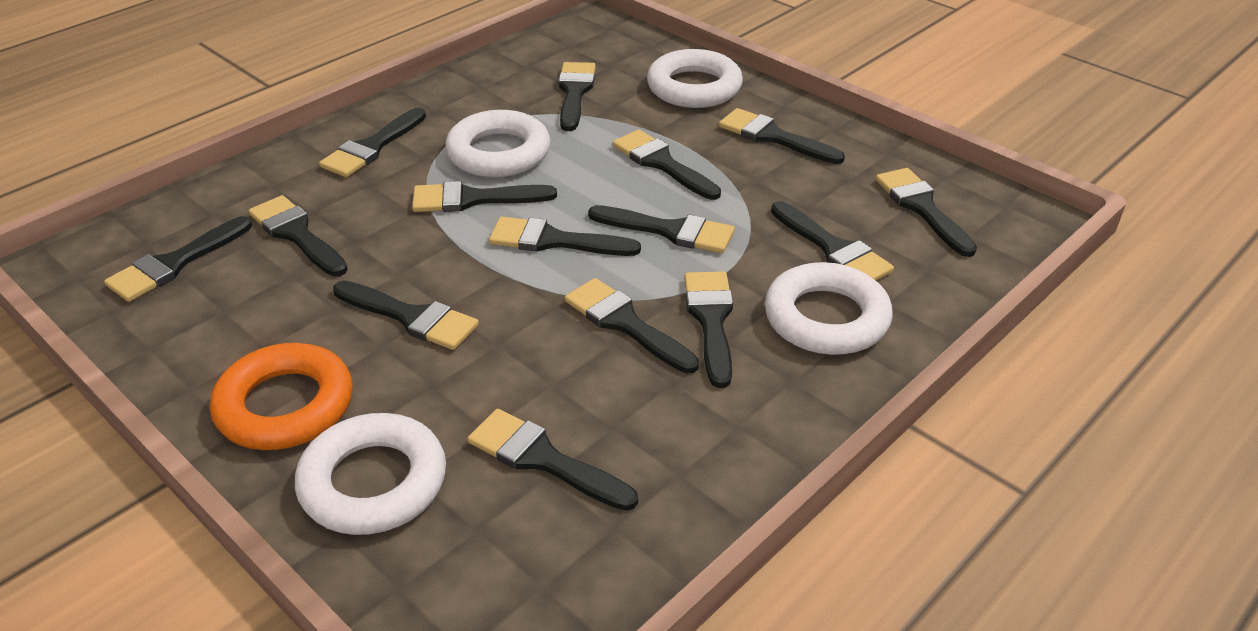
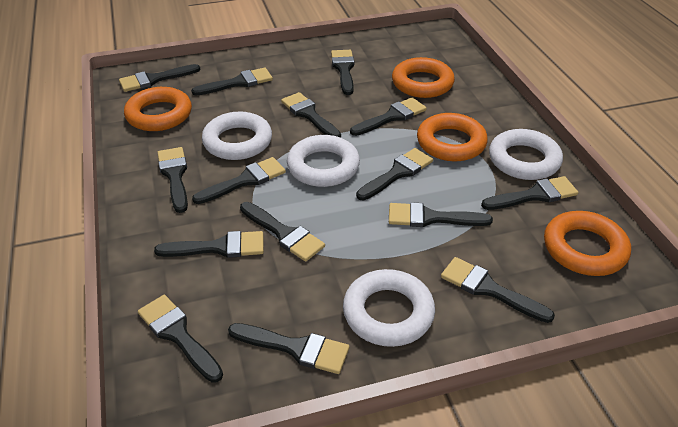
orange ring: [210,343,353,450] = 1 -> [124,87,192,131] [392,57,455,98] [417,113,488,161] [544,211,631,276] = 4

